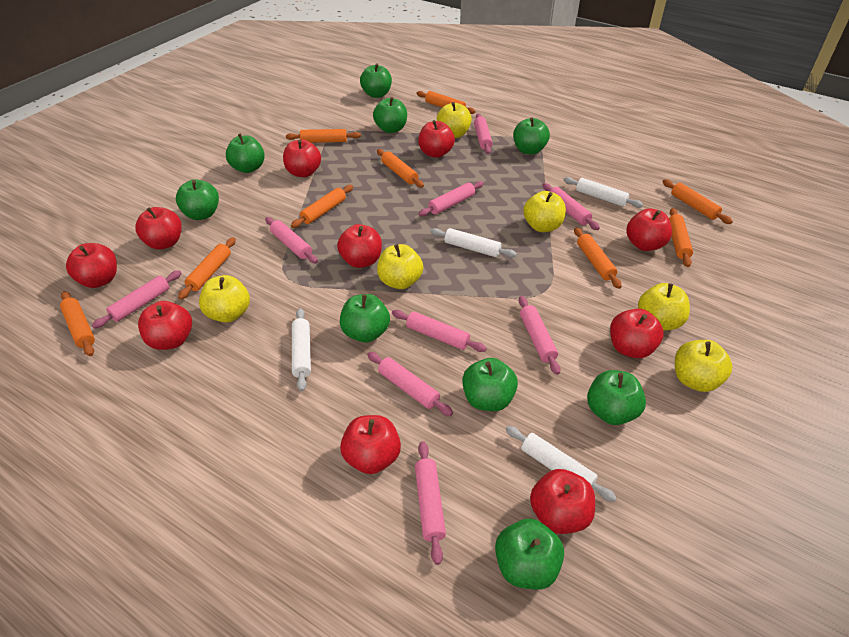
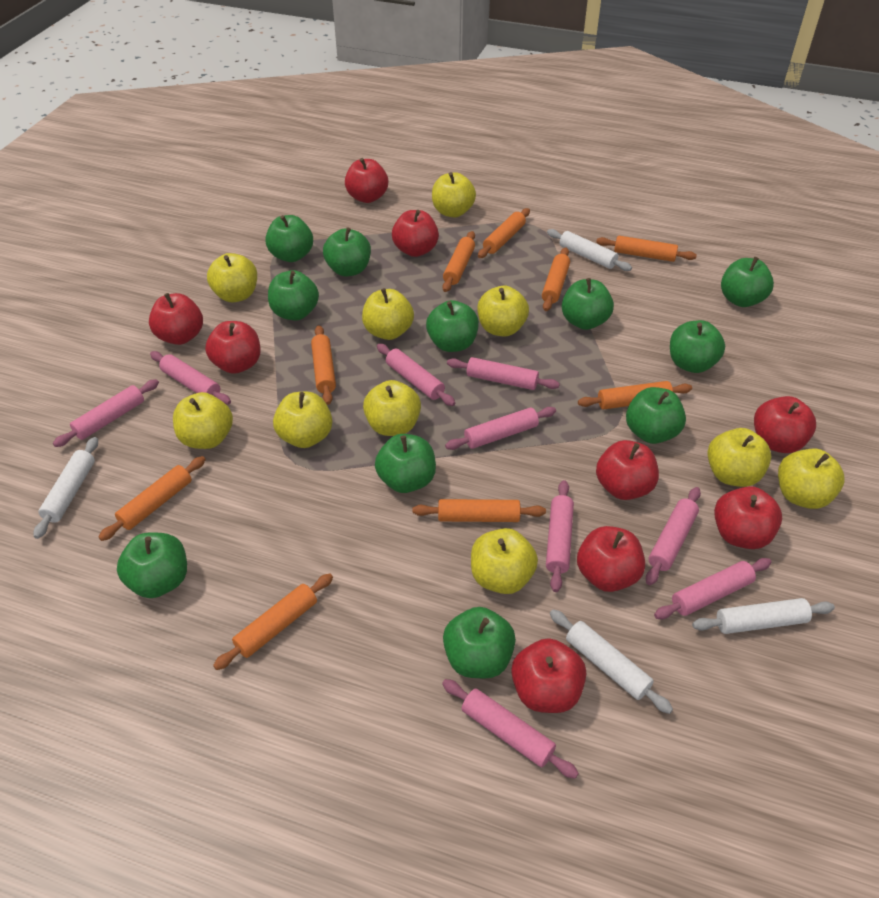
green apple: [176,179,219,220] [226,133,265,173] [340,294,390,343] [360,64,392,98] [373,97,407,133] [462,358,518,411] [495,519,564,590] [513,117,550,155] [587,370,646,425] = 9 -> [117,533,187,598] [265,215,313,262] [268,270,319,320] [323,227,371,276] [375,434,436,493] [426,300,479,352] [443,607,516,678] [562,278,614,330] [626,387,686,444] [670,320,725,373] [721,257,774,307] = 11
red apple: [66,243,117,288] [135,207,182,250] [138,301,192,350] [283,139,321,177] [337,224,382,268] [340,415,401,474] [418,120,455,158] [530,469,595,534] [610,309,664,358] [626,208,672,251] = 10 -> [149,293,203,345] [205,321,261,374] [345,158,388,203] [392,210,439,257] [511,638,586,713] [577,526,645,592] [596,440,659,500] [714,486,782,549] [754,396,816,453] = 9
yellow apple: [199,275,250,323] [377,244,423,289] [437,102,472,138] [523,191,566,232] [638,283,690,331] [675,340,732,392] = 6 -> [173,392,233,449] [207,253,257,302] [273,392,332,448] [362,288,414,340] [363,380,421,436] [432,172,476,217] [471,528,538,594] [478,286,529,336] [707,428,771,487] [778,448,844,509] = 10

